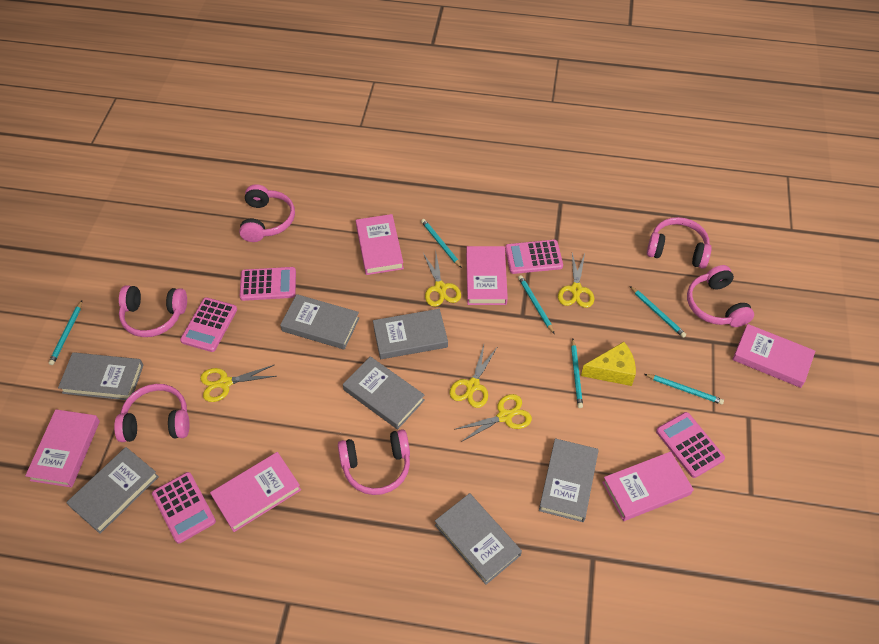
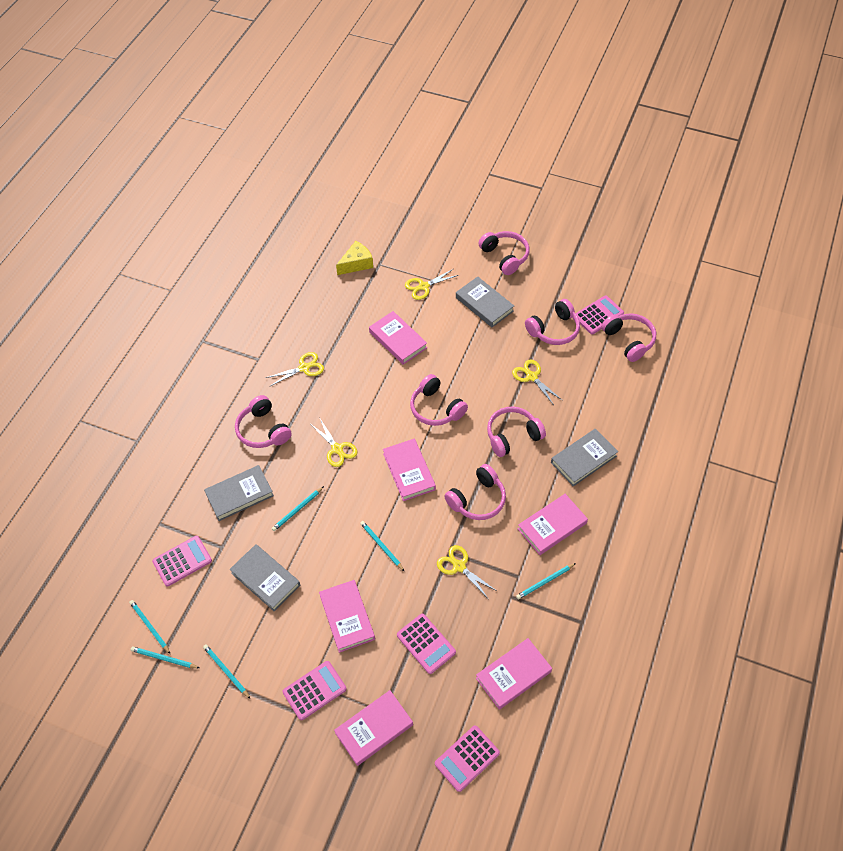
grey book: [58,352,144,400] [66,447,159,534] [280,294,359,350] [343,356,425,429] [373,309,448,359] [435,493,522,585] [539,438,599,522] = 7 -> [204,465,274,521] [229,544,300,611] [456,276,514,327] [551,429,618,486] = 4
pink headphones: [114,384,189,442] [119,285,187,337] [239,184,295,242] [338,429,410,495] [647,217,712,269] [687,265,754,327] = 6 -> [235,395,292,448] [410,374,468,426] [444,464,506,520] [478,231,530,275] [487,407,546,457] [525,299,580,345] [601,313,656,362] = 7

